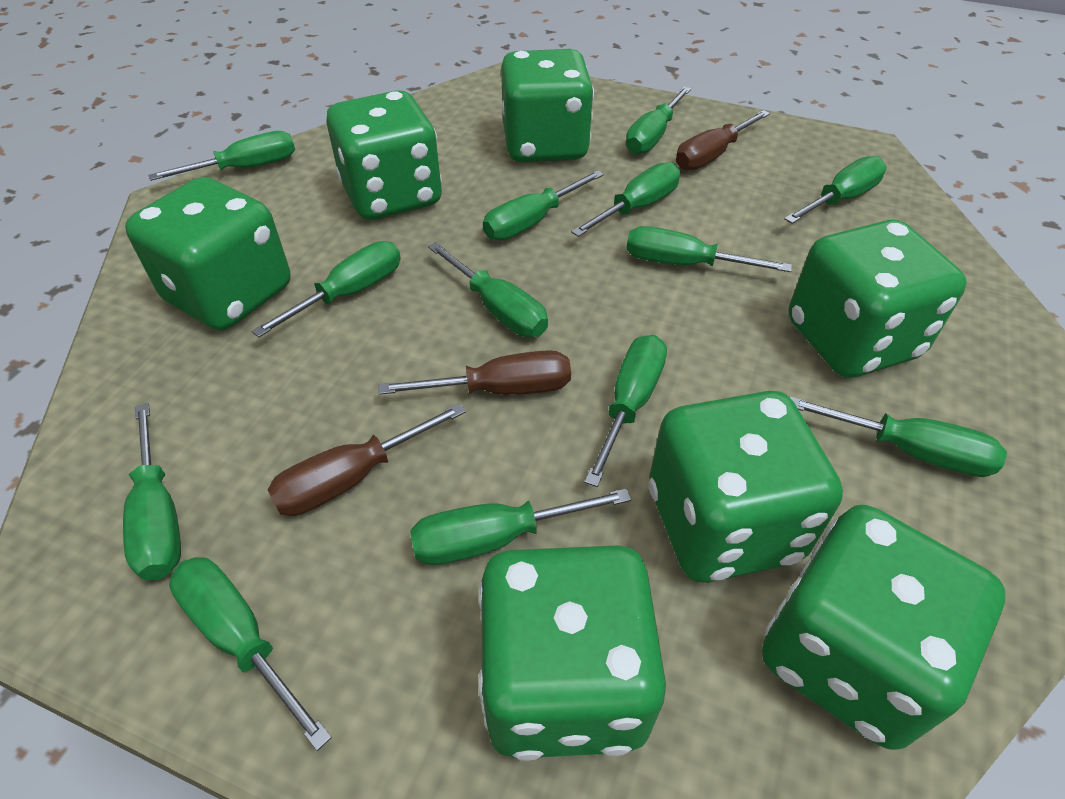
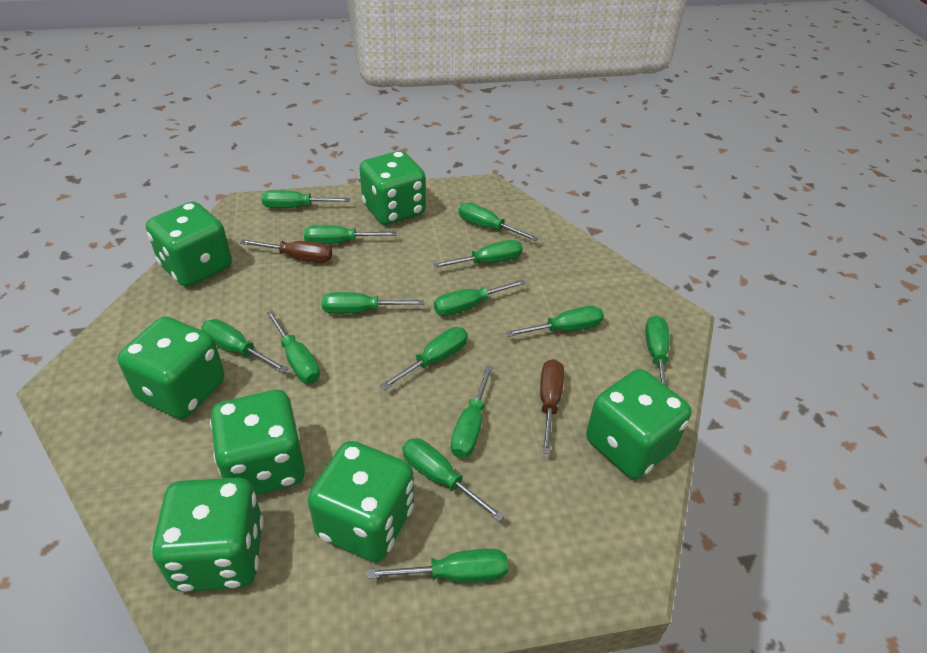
brown screwdriver: [267,403,466,516] [379,350,571,395] [676,110,770,170] = 3 -> [240,239,332,263] [540,359,564,454] = 2
green screwdriver: [123,403,181,580] [149,131,295,181] [169,557,332,751] [252,241,401,338] [410,488,631,565] [428,242,548,337] [483,170,604,240] [571,162,680,237] [584,335,667,487] [626,87,691,155] [626,226,792,272] [784,156,887,224] [789,396,1007,477] = 13 -> [201,319,288,373] [262,190,350,208] [266,310,320,383] [304,225,396,244] [322,292,424,314] [367,549,508,583] [380,327,468,390] [402,438,505,522] [433,240,523,268] [434,279,526,316] [451,365,493,458] [459,203,538,241] [505,306,604,337] [645,315,670,385] = 14

